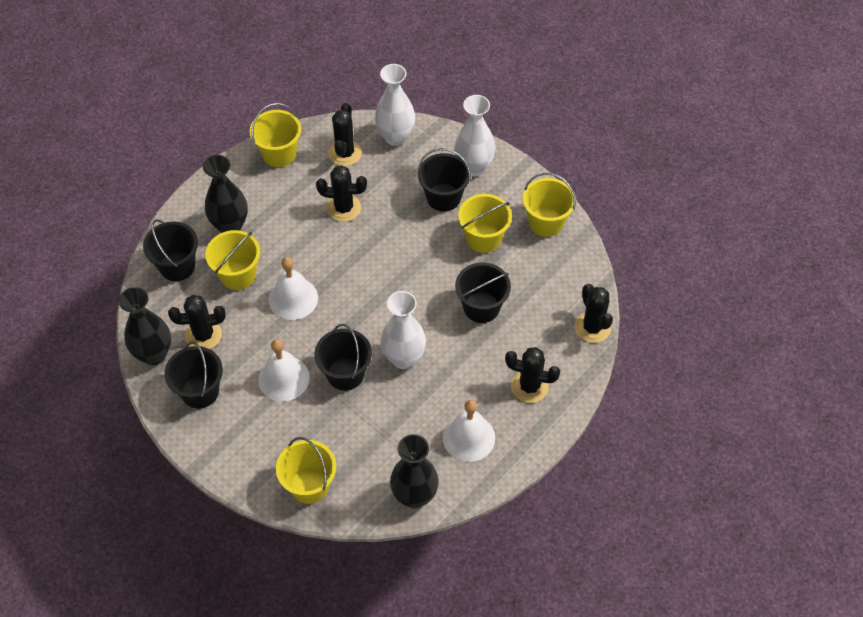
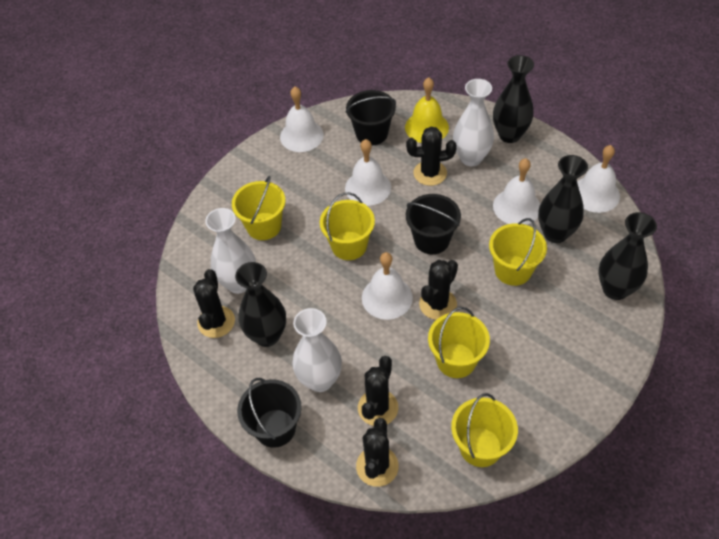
black bucket: [143,219,198,281] [164,342,223,409] [314,324,372,391] [418,148,471,212] [455,262,511,323] = 5 -> [237,378,302,448] [346,90,396,145] [406,194,461,254] = 3
black vase: [119,287,171,365] [203,155,248,233] [390,434,439,508] = 3 -> [235,262,286,347] [493,55,534,143] [538,155,588,243] [598,212,657,300] = 4
white bell: [258,339,310,402] [269,257,318,320] [443,400,495,462] = 3 -> [280,87,324,152] [345,139,391,206] [362,252,413,320] [493,158,540,225] [577,145,620,213] = 5
yellow bell: none = 0 -> [405,77,449,143] = 1

